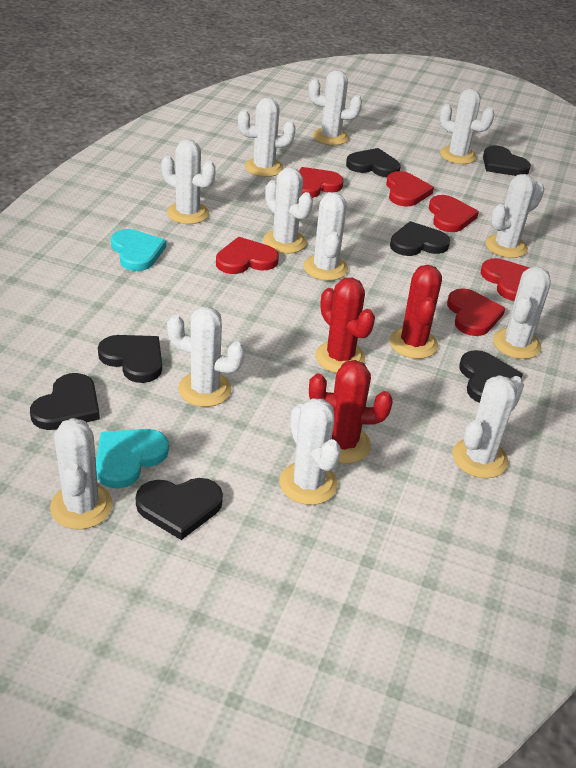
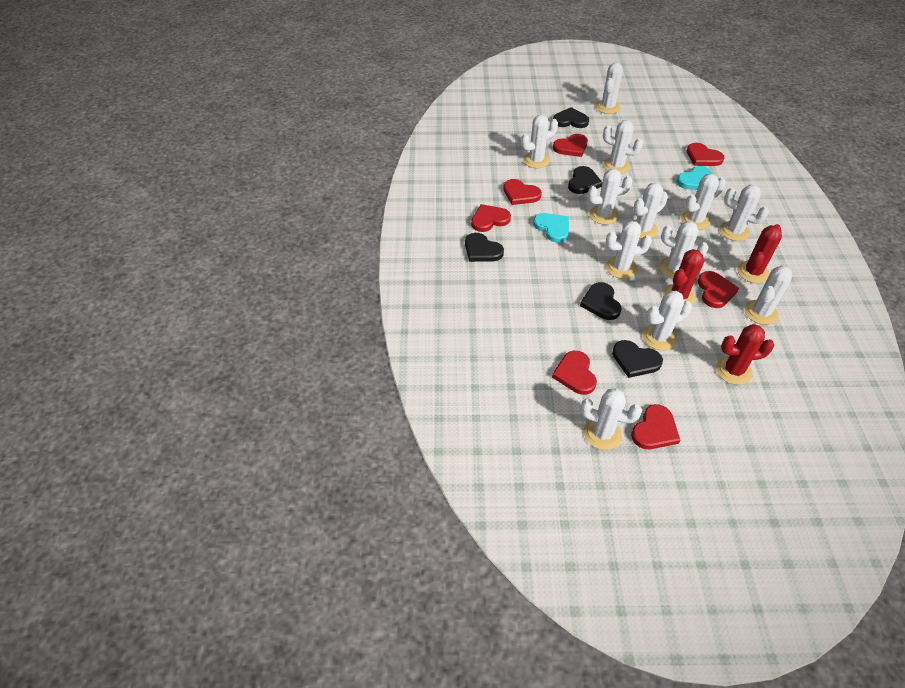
black heart: [30,373,100,430] [98,335,162,383] [136,478,223,540] [346,148,401,177] [390,221,450,256] [460,350,523,403] [483,146,531,176] = 7 -> [465,233,504,262] [553,107,589,128] [568,166,603,194] [580,282,622,320] [612,340,663,378] = 5
red heart: [216,237,279,274] [299,167,344,198] [386,171,434,207] [429,195,479,232] [447,288,505,336] [481,258,529,301] = 6 -> [471,204,511,232] [503,179,542,205] [552,351,597,395] [553,134,588,157] [631,404,681,449] [687,143,724,166] [698,271,739,308] = 7

